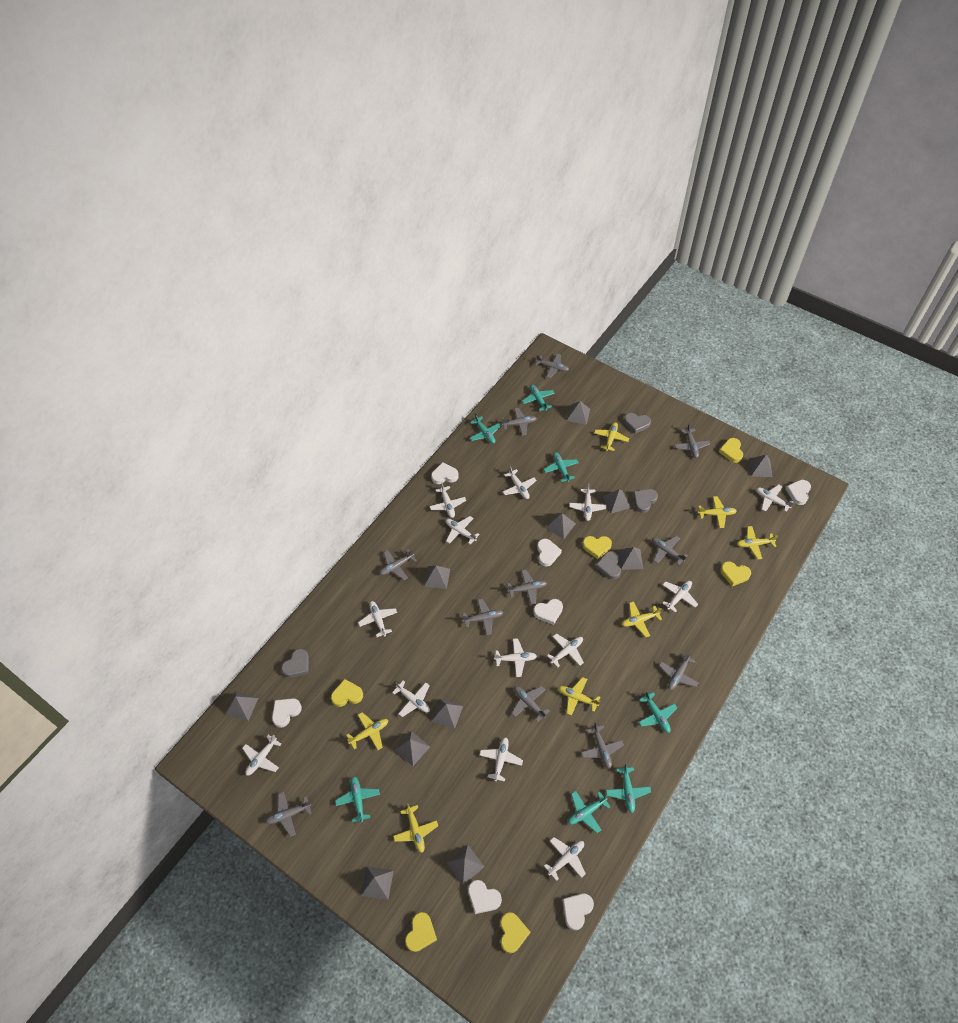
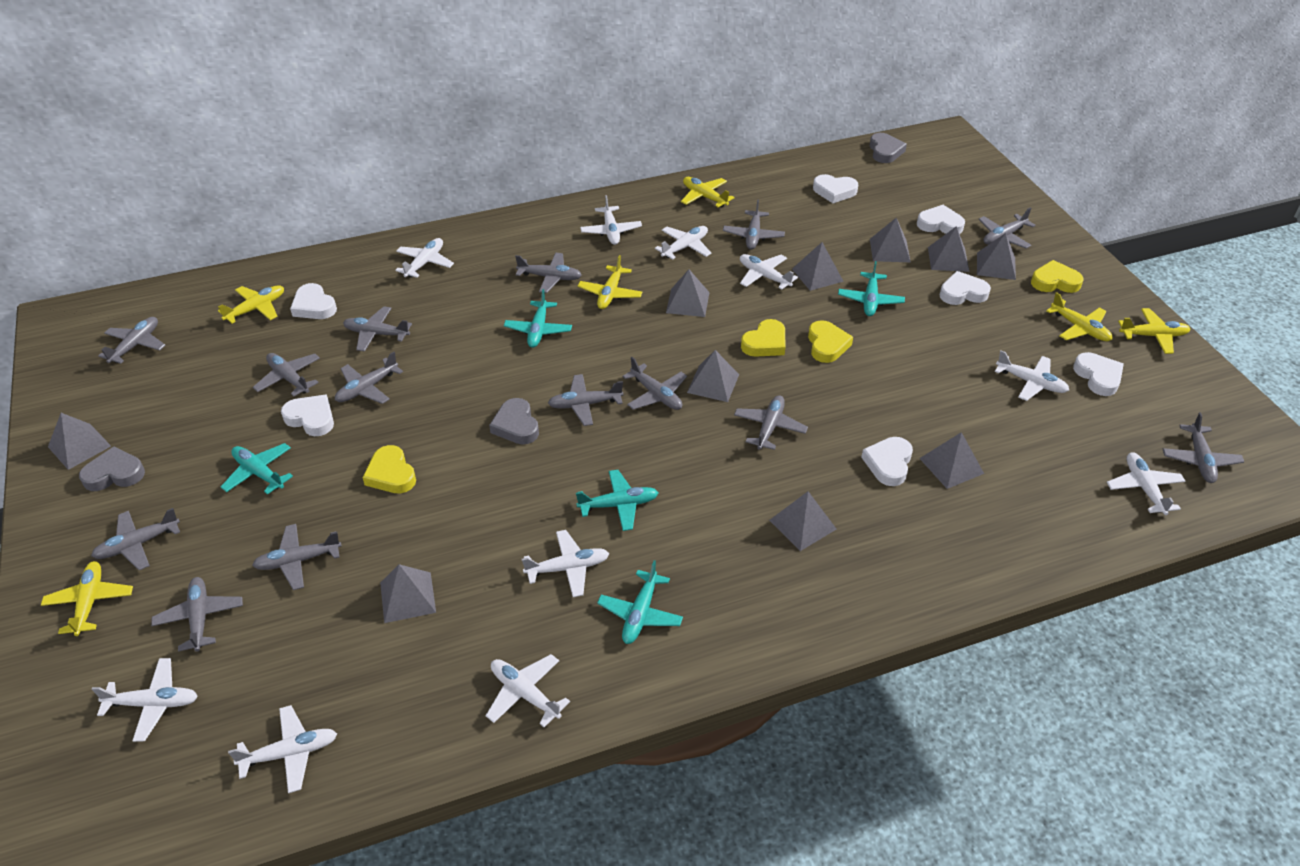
grey heart: [281,649,309,677] [596,551,621,580] [624,413,651,434] [633,489,658,513] = 4 -> [79,446,145,491] [489,398,539,444] [870,133,907,163] = 3
grey plane: [266,792,312,837] [380,549,417,580] [463,599,503,635] [501,408,537,436] [507,570,547,605] [512,686,550,722] [535,354,569,378] [581,723,624,769] [652,536,688,565] [659,652,698,690] [674,424,710,458] = 11 -> [91,508,180,570] [98,317,165,364] [151,577,243,652] [252,524,342,590] [253,353,320,397] [335,352,403,404] [343,306,412,352] [515,253,582,293] [548,374,623,426] [623,357,687,410] [723,199,785,250] [734,395,808,450] [978,208,1036,249] [1163,413,1244,483] = 14
grey pyramid: [225,692,258,721] [361,867,394,900] [395,731,430,766] [424,566,450,589] [431,699,463,729] [446,845,485,885] [546,513,576,539] [566,401,590,425] [602,489,631,514] [618,547,643,570] [748,455,773,477] = 11 -> [48,413,111,470] [380,564,436,623] [666,270,710,317] [687,350,739,402] [769,491,836,551] [792,242,844,291] [870,218,911,262] [919,432,984,489] [928,226,969,272] [977,233,1016,280] = 10
turquoise plane: [335,776,380,822] [470,413,501,444] [522,385,554,411] [544,452,579,482] [568,791,610,833] [606,763,651,813] [639,691,677,733] = 7 -> [221,443,293,495] [504,289,572,348] [576,470,658,531] [597,560,683,644] [838,261,905,316] = 5
white plane: [242,735,281,776] [358,601,397,637] [392,680,430,717] [430,482,466,518] [446,516,480,544] [479,737,523,782] [494,638,537,677] [503,467,537,499] [544,837,586,881] [547,634,584,667] [569,484,607,521] [662,581,698,613] [756,484,793,512] = 13 -> [92,658,198,742] [228,705,337,793] [395,238,454,278] [486,654,570,727] [522,530,609,597] [580,195,642,245] [655,226,712,260] [740,254,798,290] [995,351,1069,401] [1107,452,1185,515] = 10
yellow heart: [331,679,363,707] [405,912,437,952] [500,912,530,953] [582,536,612,559] [719,438,743,463] [720,561,751,586] = 6 -> [362,445,416,493] [741,319,785,357] [808,320,853,363] [1031,260,1084,293] = 4
yellow plane: [346,712,388,750] [393,804,438,853] [558,677,600,716] [594,422,629,451] [622,601,662,637] [698,496,737,528] [737,526,778,559] = 7 -> [41,561,133,636] [218,285,284,323] [578,255,643,309] [681,177,735,207] [1046,292,1112,341] [1118,308,1190,354] = 6

